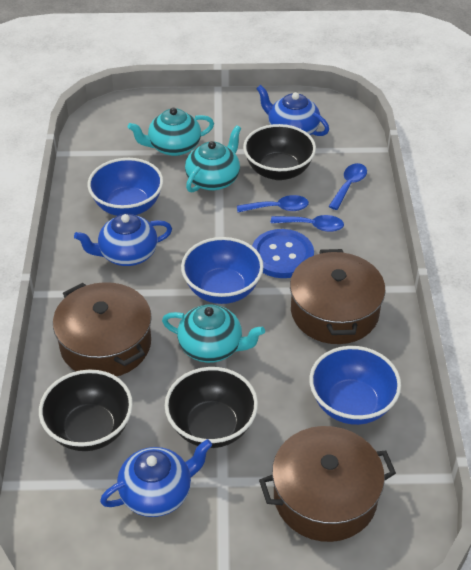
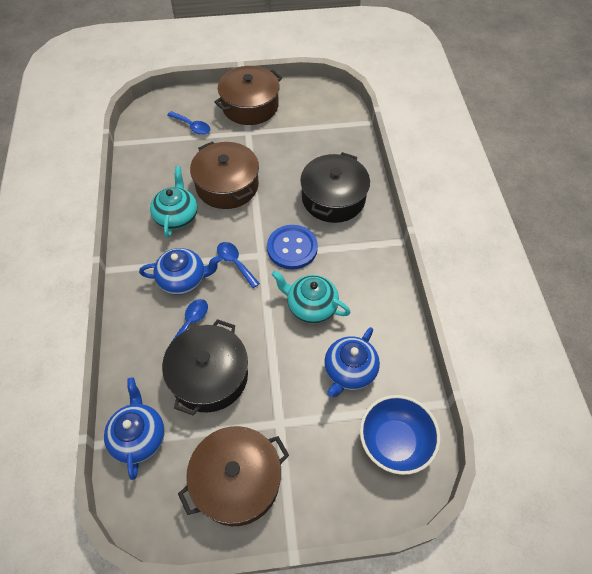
black bowl: [39,370,133,451] [165,367,258,448] [243,124,316,180] = 3 -> none = 0
black pot: none = 0 -> [162,319,248,415] [300,152,370,223] = 2
blue bowl: [88,158,163,216] [181,237,264,304] [309,346,401,425] = 3 -> [360,395,440,475] = 1
turquoise teapot: [128,108,214,156] [162,305,265,363] [185,125,241,193] = 3 -> [150,166,197,238] [272,271,351,324] = 2

